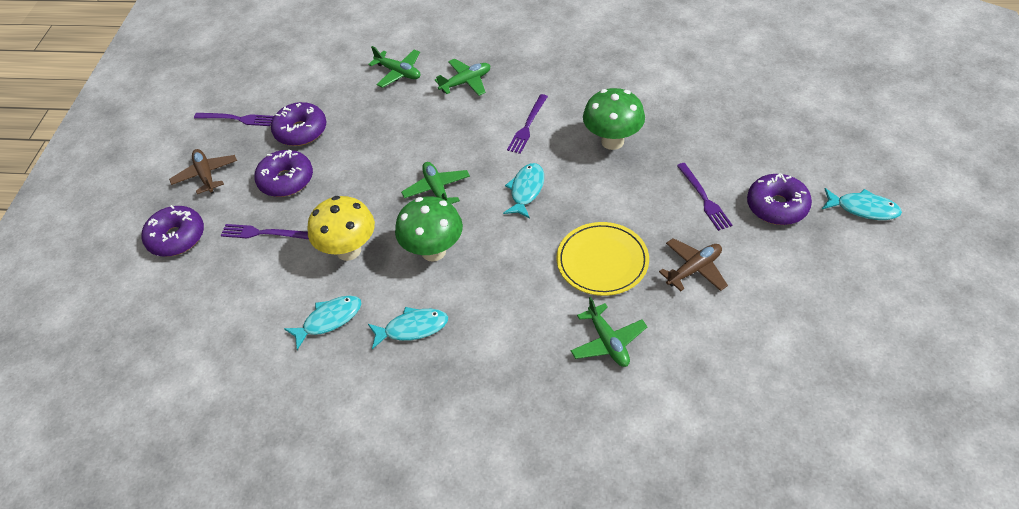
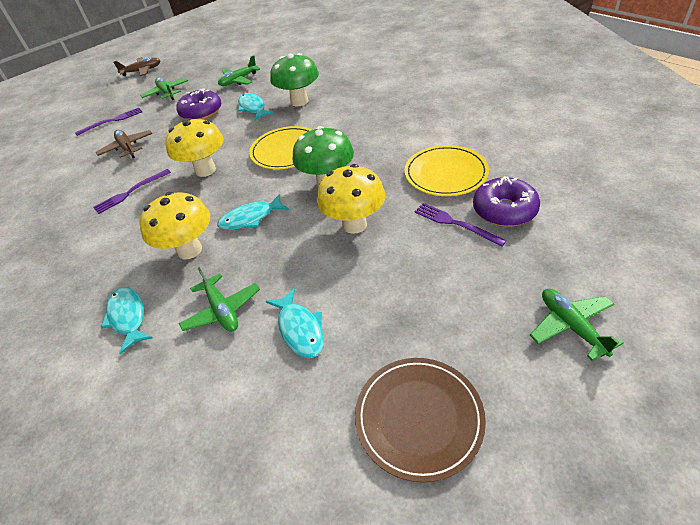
brown plate: none = 0 -> [355,358,486,483] = 1
purple donut: [142,205,204,257] [254,150,313,197] [271,102,326,146] [747,173,812,225] = 4 -> [176,89,221,120] [473,176,540,227] = 2
purple fork: [194,113,274,126] [221,224,309,239] [507,94,548,154] [677,163,732,231] = 4 -> [75,107,142,136] [93,169,171,214] [414,203,507,247] = 3
yellow mushroom: [307,196,375,261] = 1 -> [139,192,210,259] [165,118,224,177] [317,164,385,234] = 3
yellow plate: [556,222,649,296] = 1 -> [249,126,312,170] [405,145,489,196] = 2

